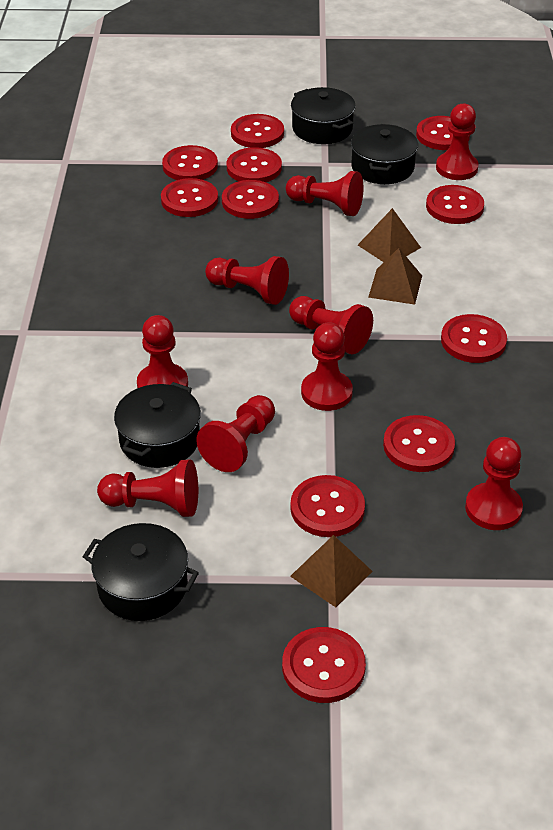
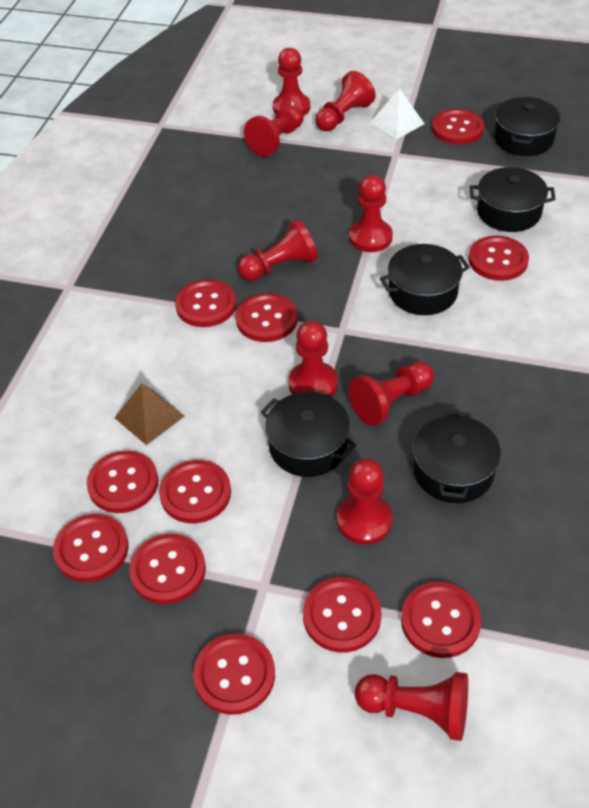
black pot: [83,523,199,621] [114,382,201,468] [291,87,356,144] [351,124,418,184] = 4 -> [261,392,356,477] [380,244,470,315] [413,411,501,503] [470,167,556,232] [494,96,560,156] = 5
brown pyramid: [290,535,373,607] [358,208,421,262] [368,248,422,305] = 3 -> [115,383,185,445] = 1
white pyramid: none = 0 -> [370,88,425,139] = 1

